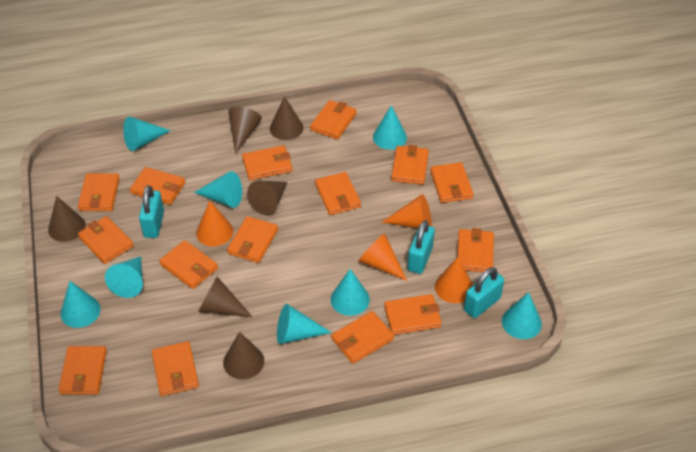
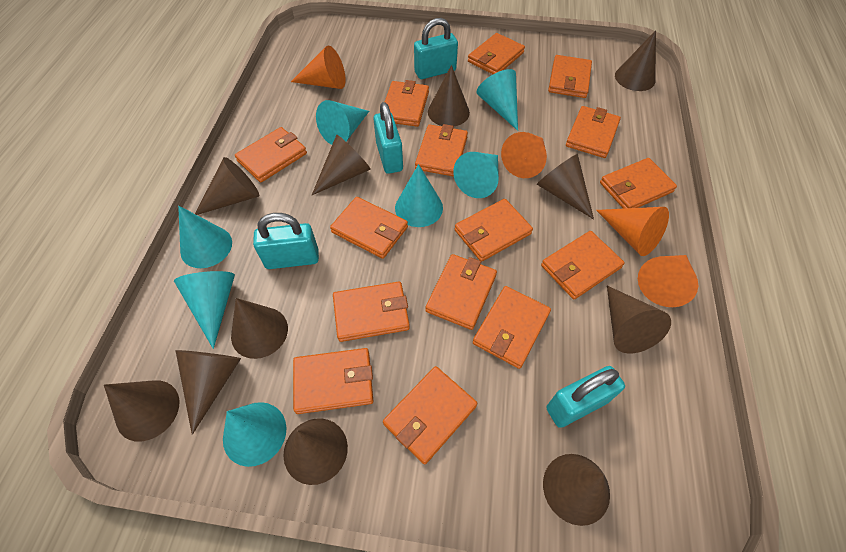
brown cone: [48,196,86,242] [198,277,252,317] [223,332,264,380] [228,107,262,154] [247,181,287,215] [270,96,304,140] = 6 -> [104,380,180,441] [175,350,241,435] [195,157,259,215] [231,298,288,359] [283,418,348,485] [312,134,371,195] [428,65,470,126] [537,154,594,219] [543,454,610,526] [607,286,671,354] [615,30,656,91] = 11
turquoise cone: [60,281,101,328] [105,256,143,298] [123,116,171,151] [194,171,242,208] [277,304,332,344] [331,269,370,316] [373,105,407,150] [502,292,542,339] = 8 -> [174,271,235,349] [178,206,232,268] [223,402,287,467] [316,100,369,145] [395,164,443,227] [453,152,499,198] [477,69,518,131] = 7
turquoise padlock: [139,185,164,238] [408,220,435,274] [464,267,504,318] = 3 -> [253,213,319,269] [373,102,403,174] [414,18,458,79] [546,366,625,428] = 4

